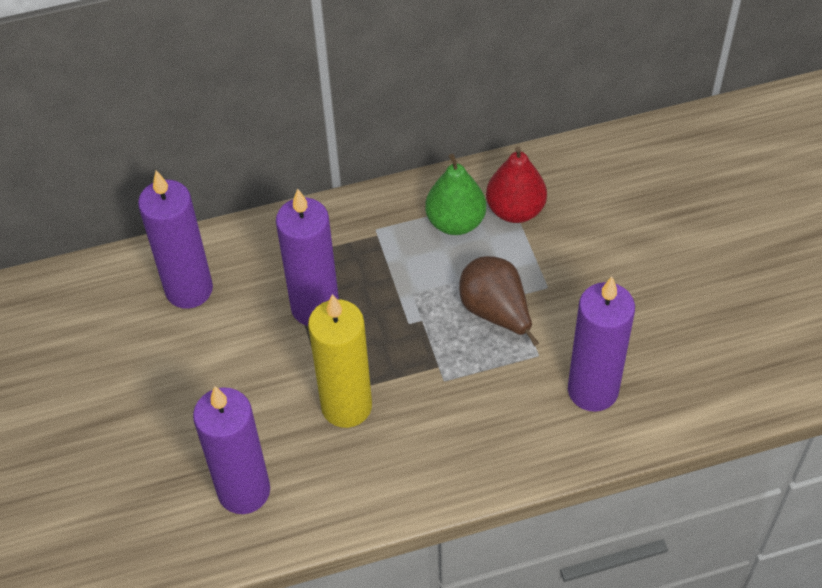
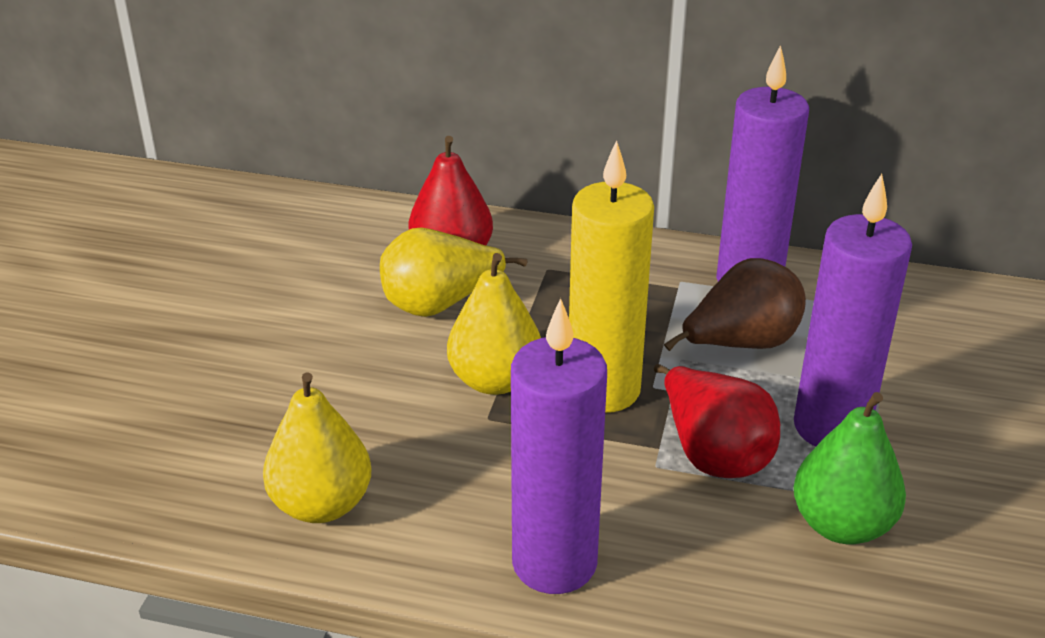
purple candle: [138,170,213,309] [193,386,270,514] [276,189,339,326] [568,277,635,412] = 4 -> [511,298,607,594] [716,45,809,281] [794,174,912,447] = 3
red pear: [486,146,547,223] = 1 -> [409,136,493,245] [654,364,780,478] = 2
yellow pear: none = 0 -> [263,372,371,523] [380,227,527,317] [447,253,541,395] = 3

